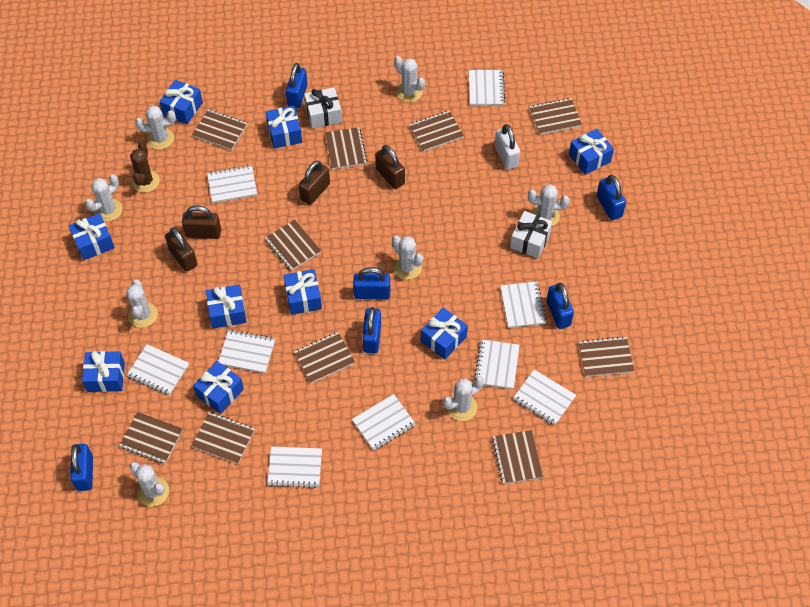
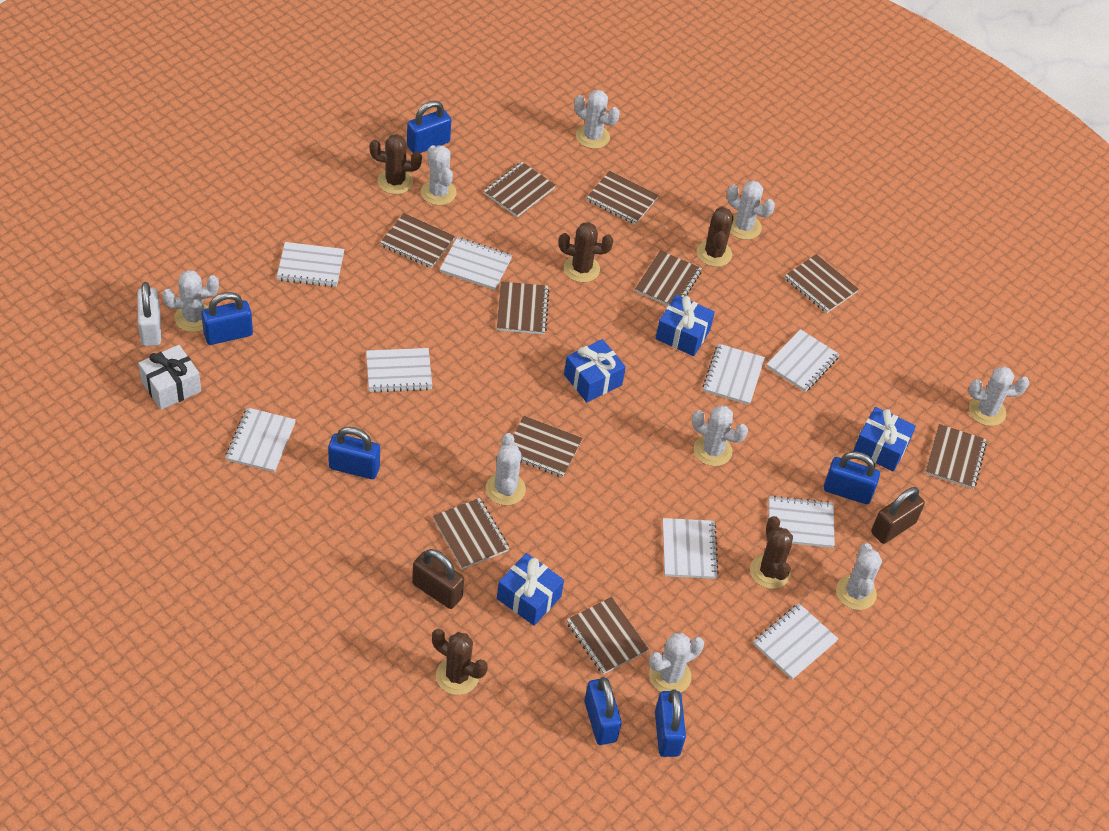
blue gift: [69,213,115,260] [82,351,125,392] [159,80,203,124] [193,361,244,414] [206,285,246,328] [266,106,302,149] [284,269,322,315] [421,308,468,359] [569,129,614,175] = 9 -> [497,553,564,626] [564,339,626,402] [656,294,715,356] [853,407,916,472] = 4
brown cactus: [130,142,160,193] = 1 -> [370,134,422,194] [432,629,488,695] [559,222,614,283] [697,206,733,267] [750,516,793,589] = 5
brown padlock: [165,227,197,271] [182,205,221,239] [299,160,330,205] [375,145,405,189] = 4 -> [412,549,464,609] [871,487,925,544] = 2
white cactus: [85,174,122,222] [126,280,158,328] [130,462,169,507] [135,106,176,149] [392,236,423,280] [394,56,425,102] [443,376,484,421] [528,184,569,227] = 8 -> [162,270,219,332] [421,145,457,205] [486,433,526,505] [574,90,620,149] [649,633,704,693] [692,405,748,466] [727,180,775,240] [836,543,882,610] [969,366,1029,426] = 9
white gift: [304,87,342,129] [510,211,553,258] = 2 -> [138,345,201,410] = 1

